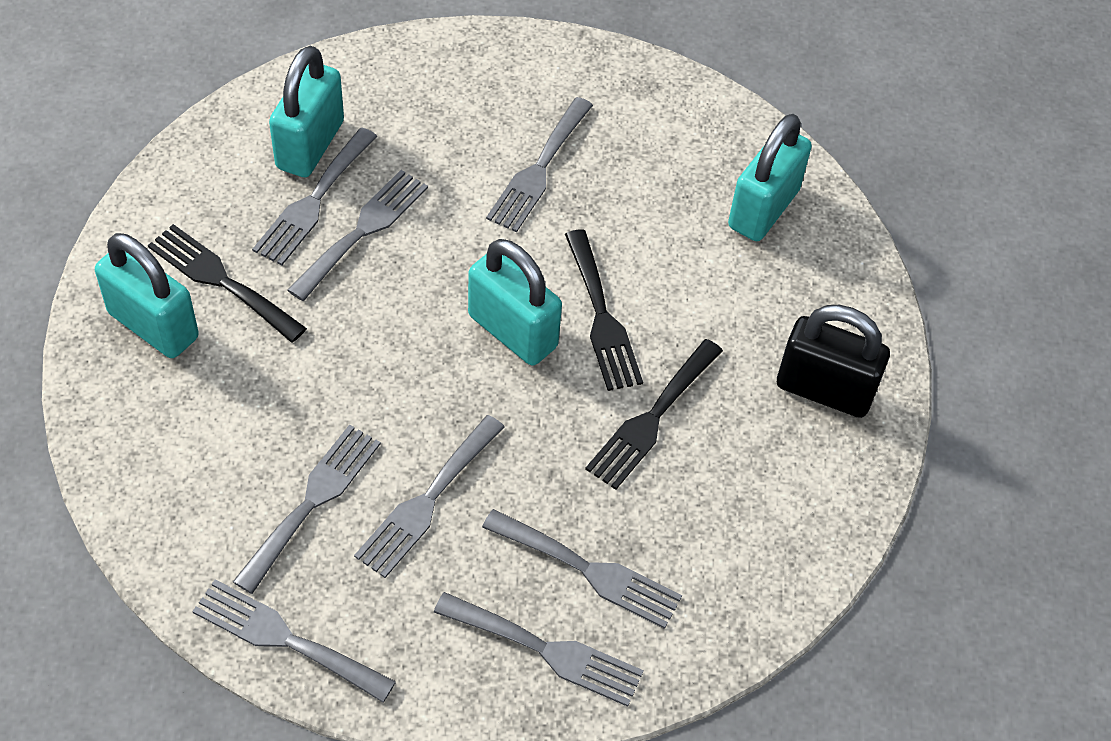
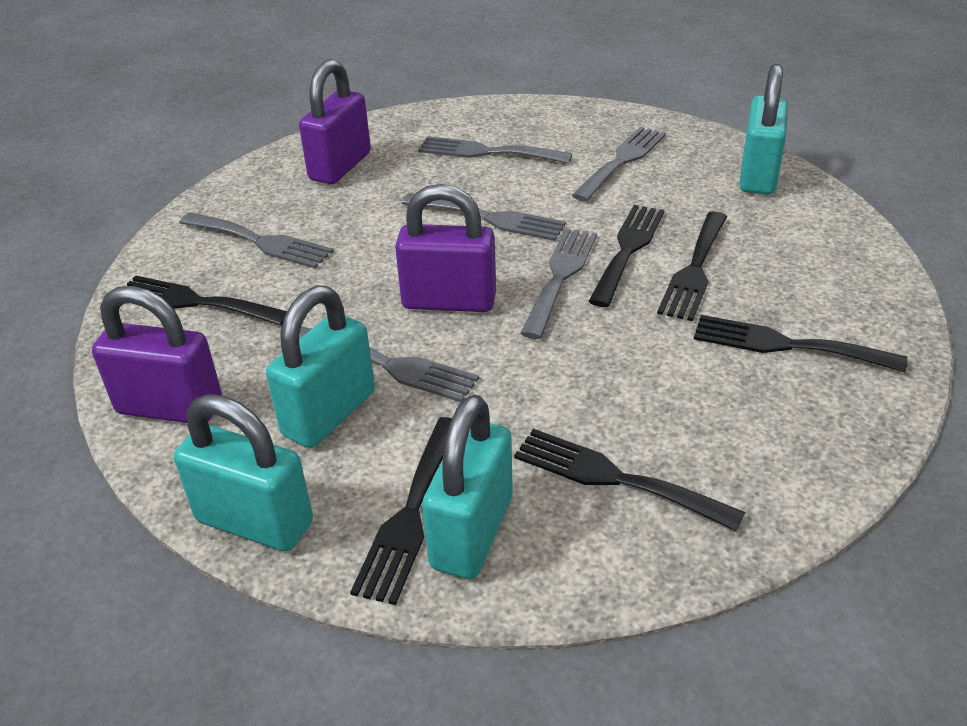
black fork: [148,224,307,343] [565,229,643,391] [585,339,723,490] = 3 -> [127,275,287,326] [350,417,452,605] [514,429,745,532] [588,205,665,307] [657,211,727,321] [694,315,908,372] = 6
black padlock: [777,305,890,418] = 1 -> none = 0
grey fork: [192,579,396,702] [233,424,381,594] [252,127,377,265] [287,170,428,301] [354,415,505,578] [434,592,644,707] [482,509,682,629] [486,97,593,232] = 8 -> [179,212,333,268] [299,326,479,402] [402,193,566,241] [418,136,572,164] [520,228,597,339] [572,127,666,202] = 6
purple padlock: none = 0 -> [92,286,222,423] [299,59,371,184] [395,184,496,312] = 3

